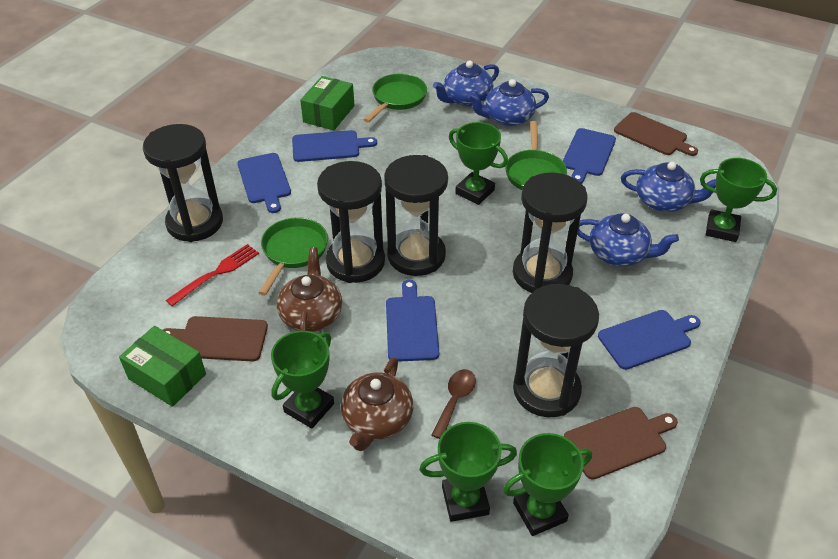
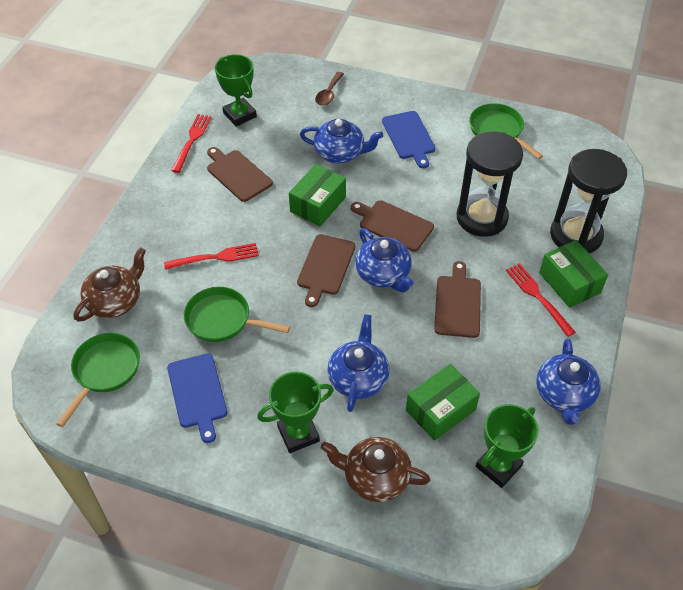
black hourglass: [143,124,223,242] [317,161,385,283] [384,155,448,276] [513,172,588,293] [513,284,599,417] = 5 -> [457,131,523,237] [550,149,627,253] = 2
blue cutting board: [237,153,291,213] [292,130,377,162] [386,280,439,362] [563,128,616,184] [598,310,701,370] = 5 -> [167,353,227,443] [382,111,435,168] = 2
brown cutting board: [163,316,268,362] [564,407,678,480] [614,112,698,156] = 3 -> [207,147,273,202] [297,234,356,307] [351,200,434,252] [434,261,481,338] = 4
green box: [119,326,206,407] [300,76,354,130] = 2 -> [289,164,346,226] [406,364,480,441] [539,240,608,308] = 3
green trophy: [271,331,334,429] [419,422,517,522] [449,122,508,205] [503,433,592,536] [700,158,777,242] = 5 -> [215,54,257,126] [257,372,334,453] [476,404,539,488] = 3
red fork: [166,244,259,306] = 1 -> [164,243,259,270] [171,114,212,173] [506,263,576,337] = 3

